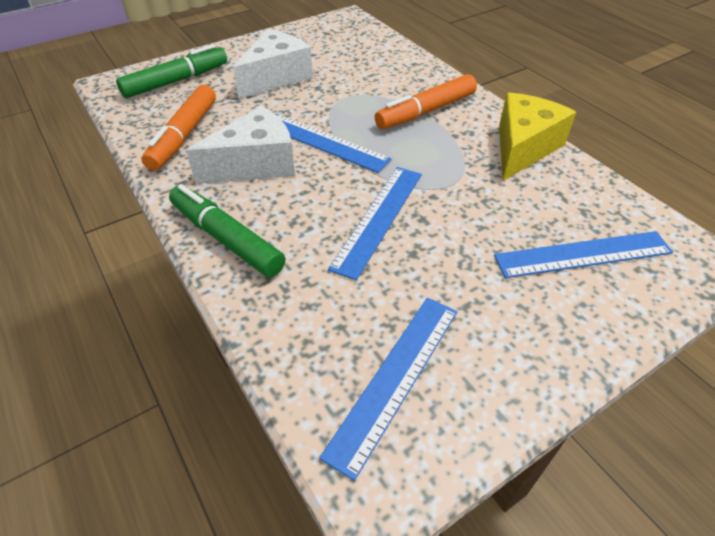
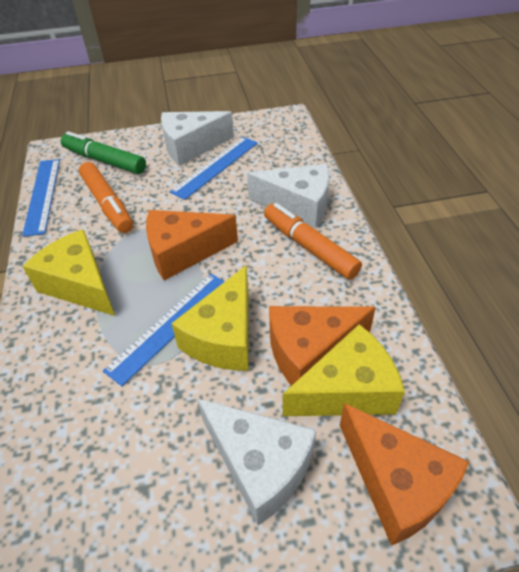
blue ruler: [275,114,392,173] [319,298,457,481] [328,167,422,281] [494,231,673,278] = 4 -> [22,159,60,237] [103,273,225,386] [169,137,258,200] = 3
green marker: [116,44,227,98] [169,184,286,277] = 2 -> [61,131,146,174] = 1
orange cheese: none = 0 -> [146,210,238,281] [269,306,376,386] [340,403,469,546] = 3
white cheese: [186,106,295,184] [233,29,313,99] = 2 -> [161,111,234,166] [197,398,316,526] [247,164,329,228] = 3
yellow cheese: [499,92,576,181] = 1 -> [22,229,115,316] [171,265,248,371] [283,324,405,416] = 3

